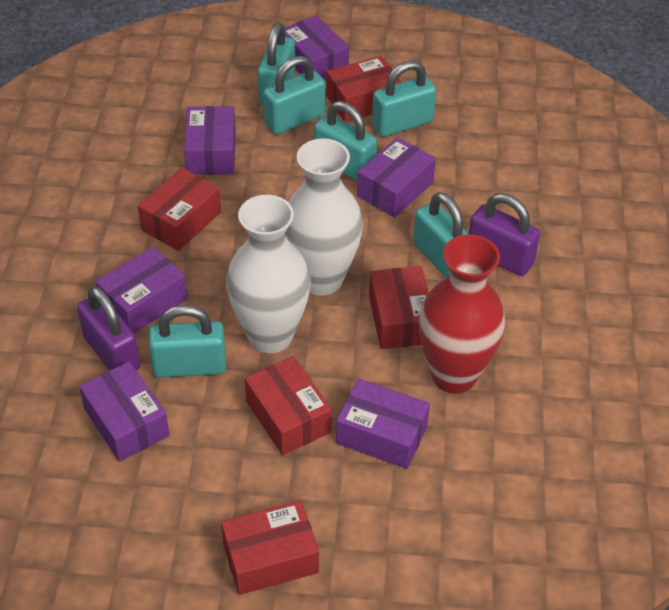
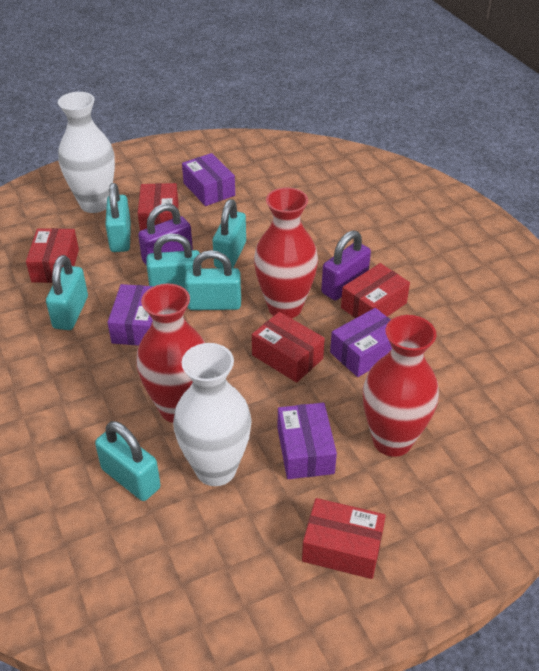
purple box: [79,361,169,462] [96,247,188,333] [184,106,236,175] [284,15,349,81] [336,378,430,469] [357,137,436,218] = 6 -> [108,284,154,346] [182,153,235,206] [278,403,337,479] [330,308,392,377] = 4
red vase: [419,234,505,393] = 1 -> [136,284,205,423] [254,187,318,318] [363,315,439,457] = 3

